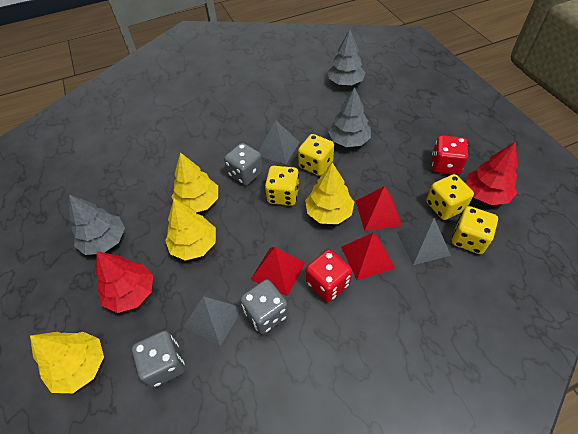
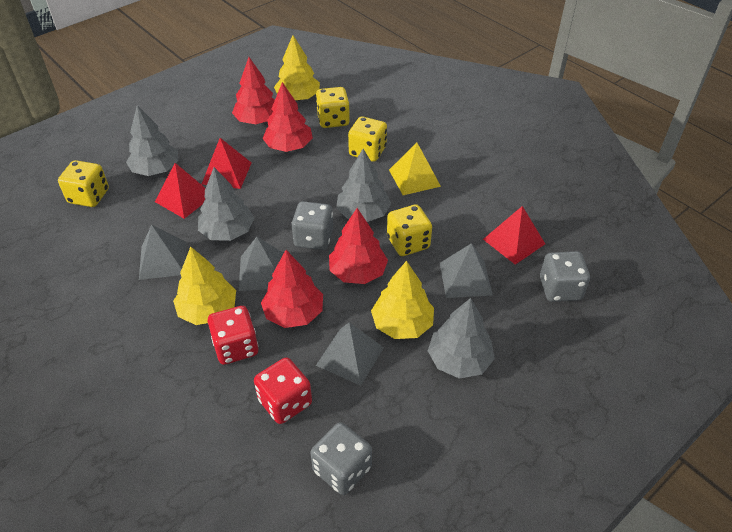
grey pyramid: [183,291,243,346] [258,120,300,164] [397,218,451,265] = 3 -> [139,225,186,280] [239,237,284,291] [316,322,384,386] [440,243,493,298] = 4
grey tree: [69,195,125,255] [328,30,366,85] [328,87,371,147] = 3 -> [126,105,178,176] [198,167,254,241] [336,149,391,222] [428,298,495,379] = 4
red tree: [96,251,153,313] [466,142,518,205] = 2 -> [232,57,275,124] [261,250,323,328] [262,82,313,152] [329,208,388,284] = 4
yellow pyramid: none = 0 -> [389,143,441,195] = 1
yellow tree: [30,332,104,393] [165,199,216,260] [172,152,218,212] [305,163,354,224] = 4 -> [173,247,236,325] [274,35,320,101] [371,261,434,339] = 3

